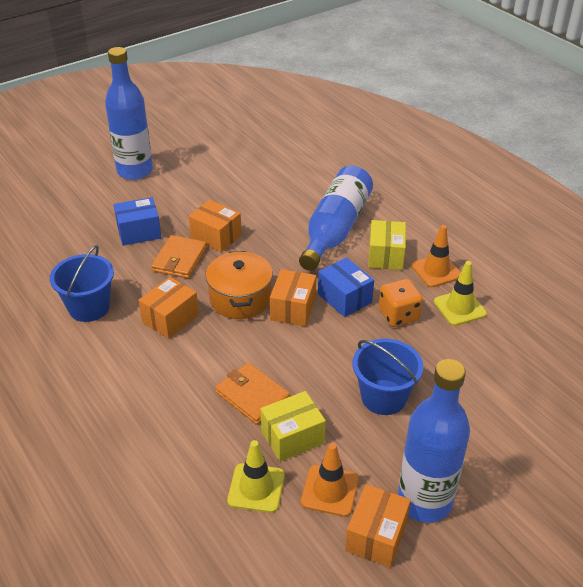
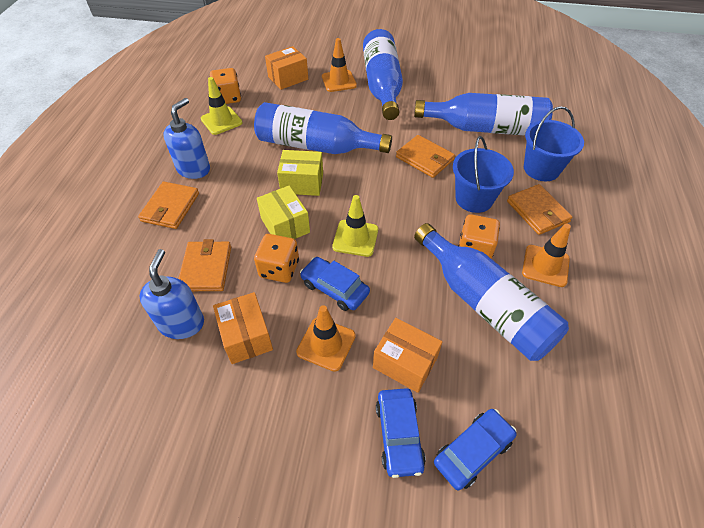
blue bottle: [105,47,153,180] [299,166,373,271] [398,359,470,523] = 3 -> [254,102,392,154] [363,29,403,120] [414,93,553,135] [414,223,569,361] = 4
blue box: [114,197,161,246] [318,258,374,317] = 2 -> none = 0
blue car: none = 0 -> [300,257,370,311] [376,388,426,478] [434,409,517,490] = 3
blue soap dispenser: none = 0 -> [139,249,204,339] [163,98,210,179] = 2
orange box: [138,277,199,339] [189,200,242,252] [270,269,316,326] [345,484,411,568] = 4 -> [213,292,273,364] [265,46,308,90] [373,318,442,393] = 3
orange dice: [379,279,423,327] = 1 -> [210,68,241,104] [254,234,299,283] [459,214,500,259] = 3
orange pot: [206,251,273,319] = 1 -> none = 0
orange traffic cone: [301,443,359,517] [412,225,461,287] = 2 -> [296,305,356,372] [322,38,357,92] [522,223,571,287] = 3
orange wallet: [151,235,207,279] [215,363,290,425] = 2 -> [138,182,199,229] [179,239,231,291] [396,135,455,178] [507,184,573,235] = 4

